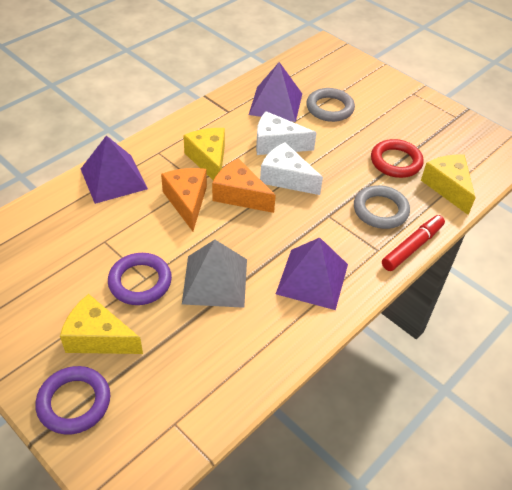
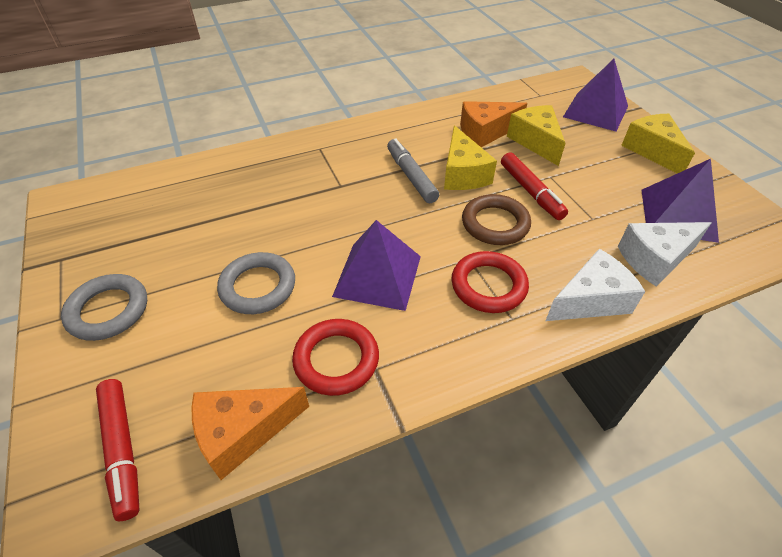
brown ring: none = 0 -> [462,194,531,245] = 1
grey marker: none = 0 -> [387,138,439,203] = 1
grey pyramid: [182,240,247,308] = 1 -> none = 0
purple ring: [35,366,110,435] [108,253,172,305] = 2 -> none = 0
red marker: [382,215,445,271] = 1 -> [96,379,140,521] [501,152,568,220] = 2
red ring: [371,139,424,178] = 1 -> [292,319,379,396] [452,251,529,313] = 2

